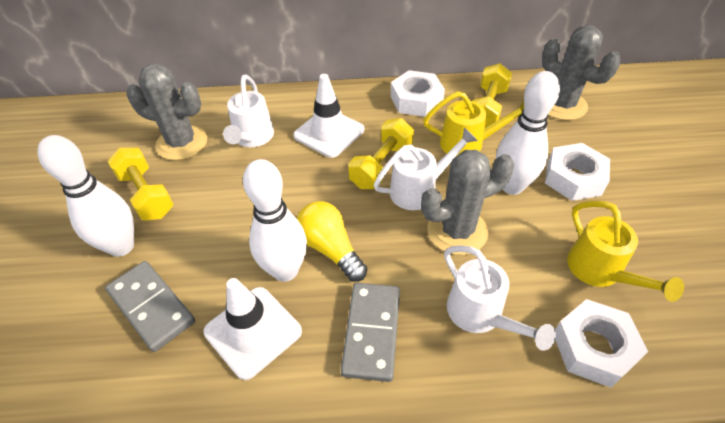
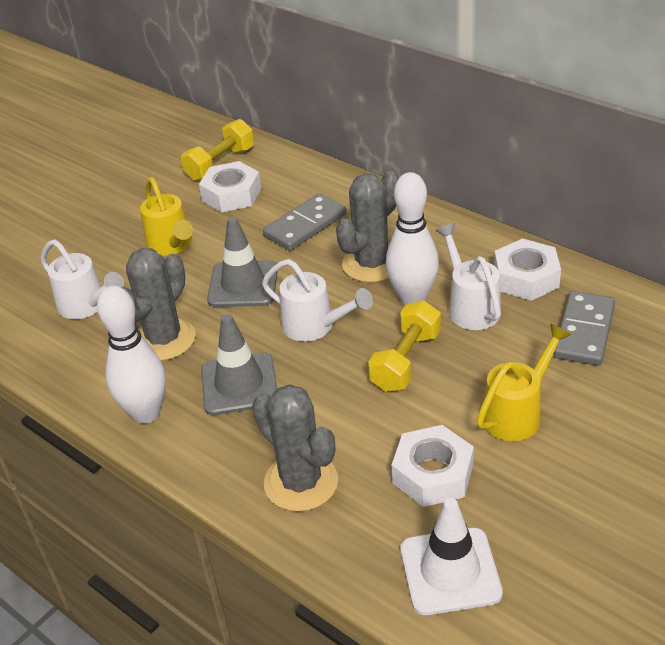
grey traffic cone: none = 0 -> [201,314,277,415] [207,217,278,307] = 2
white bowling pin: [38,135,134,257] [243,159,307,282] [496,71,560,195] = 3 -> [97,286,166,424] [386,172,439,305] = 2
white traffic cone: [203,278,302,380] [293,74,364,158] = 2 -> [400,498,503,615] = 1
yellow dumbbell: [107,148,174,221] [348,118,414,189] [473,63,512,127] = 3 -> [181,119,254,181] [368,301,441,392] = 2
yellow light bulb: [297,201,367,282] = 1 -> none = 0

